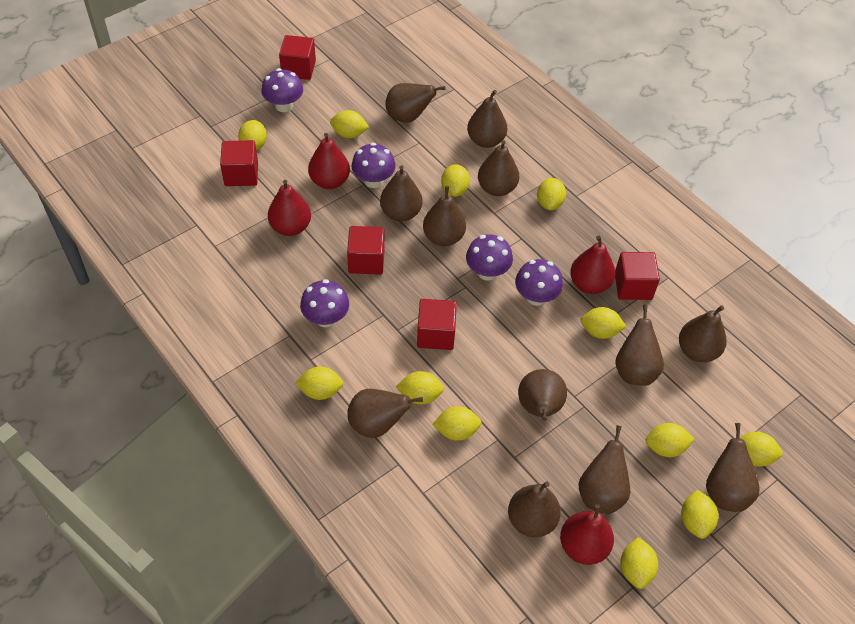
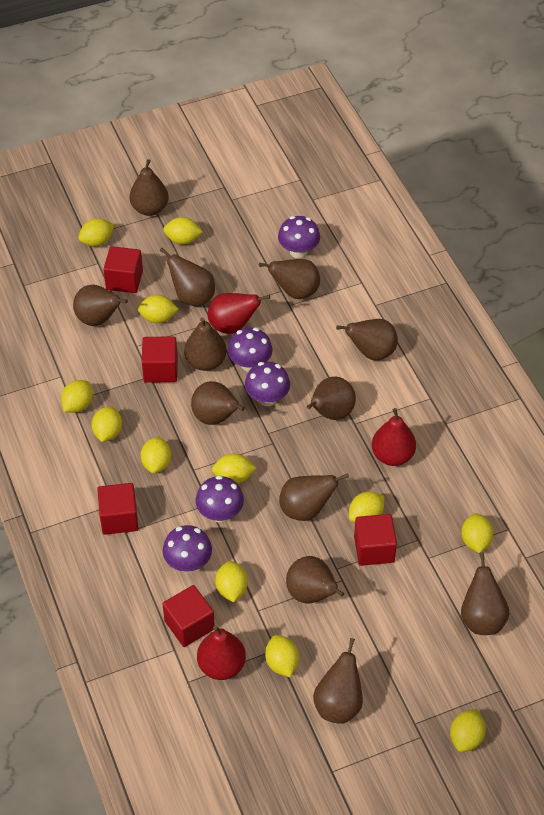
red pear: [268,180,311,236] [308,133,350,189] [560,504,614,565] [570,236,615,294] = 4 -> [197,625,246,680] [208,293,270,334] [372,408,416,466] = 3

